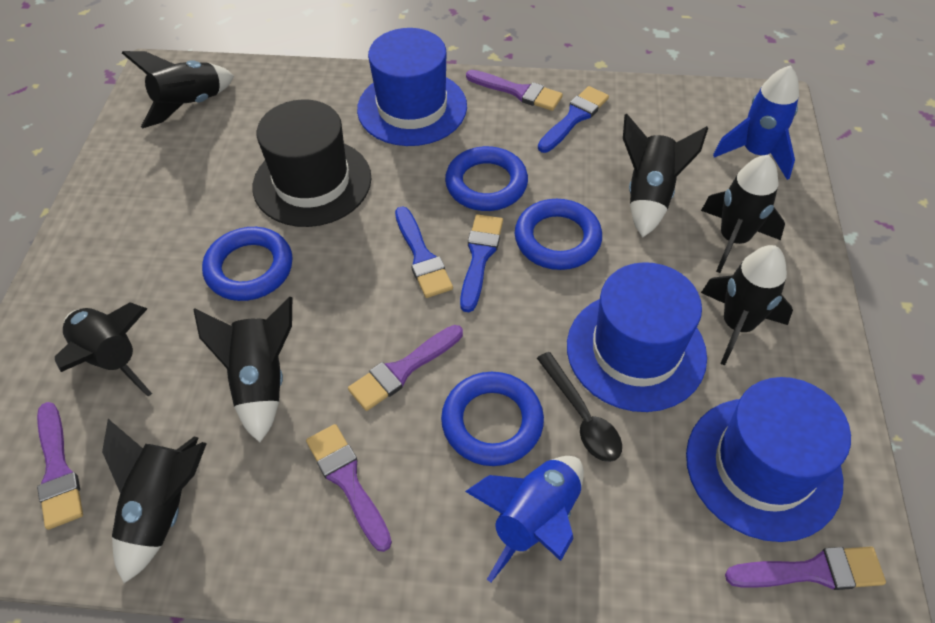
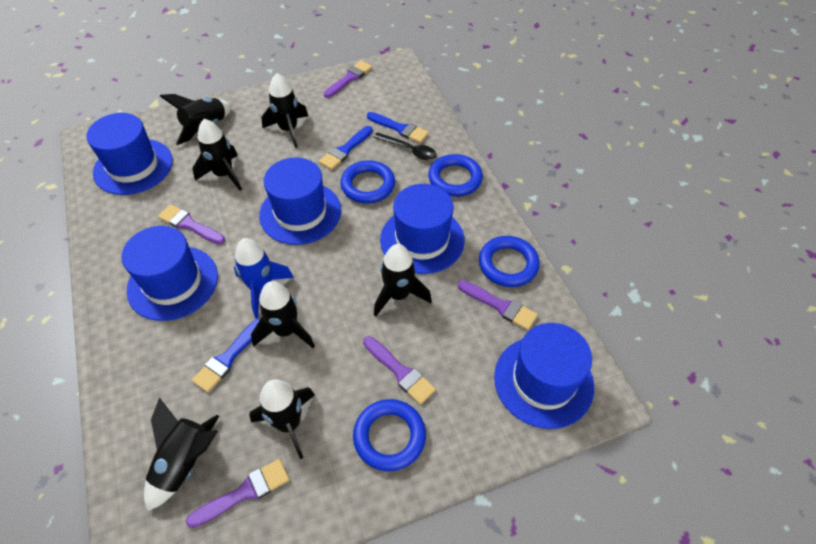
black hat: [253,99,371,227] = 1 -> none = 0
blue hat: [357,28,467,146] [567,262,707,412] [686,377,851,542] = 3 -> [86,113,173,195] [121,226,218,321] [259,157,341,245] [380,184,465,274] [494,323,594,429] = 5
blue rocket: [465,456,584,583] [713,65,799,180] = 2 -> [234,238,294,319] = 1

